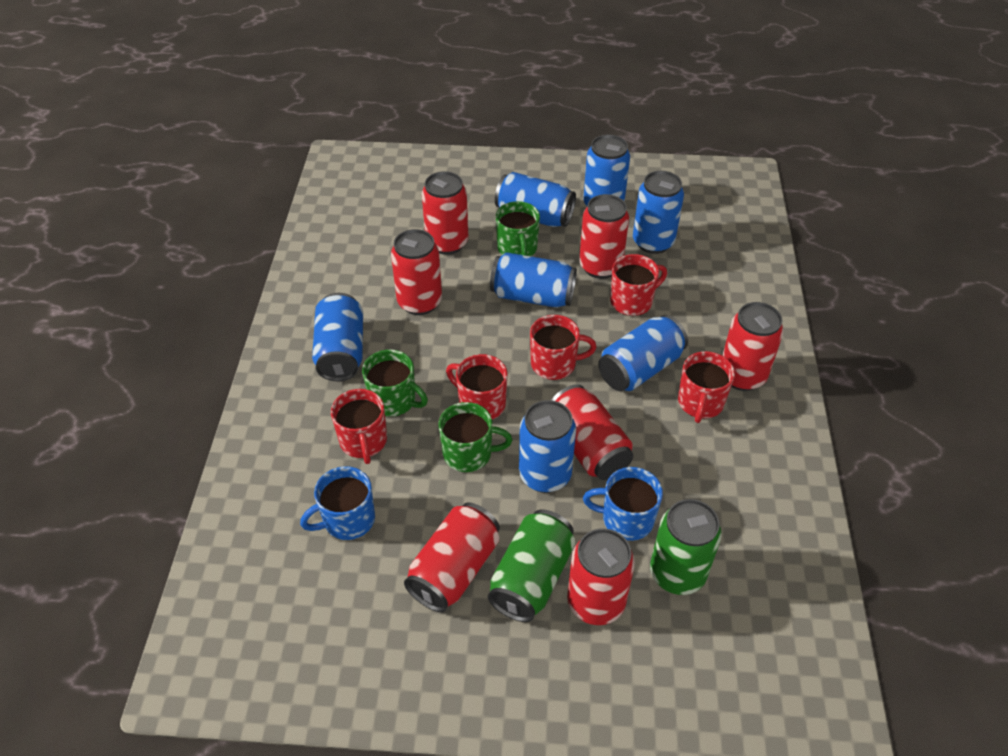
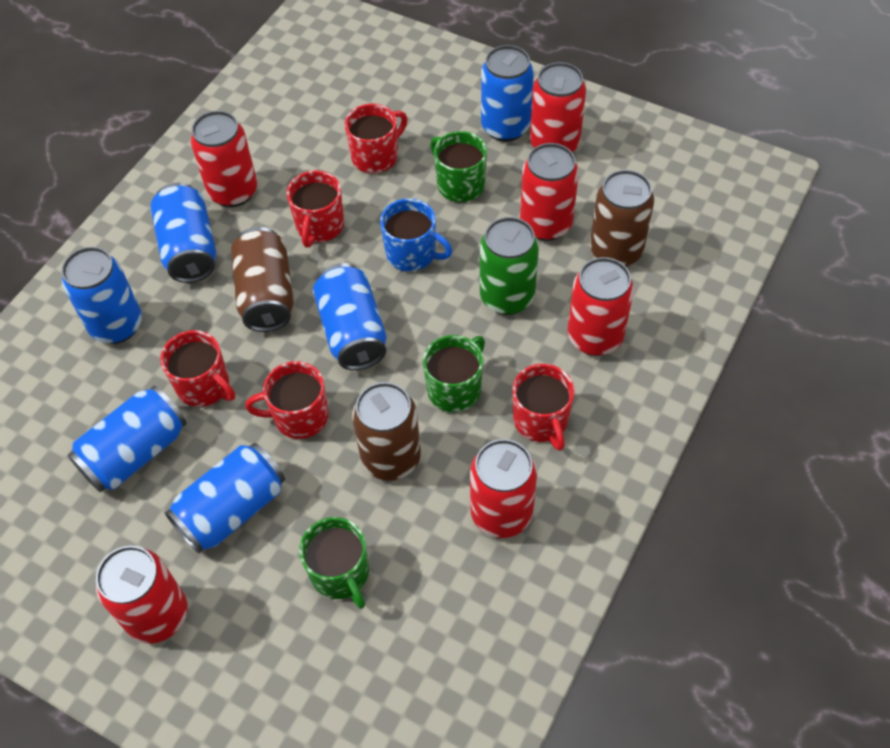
blue can: [312,293,363,381] [490,252,577,308] [495,172,576,227] [519,400,576,493] [583,135,630,206] [598,315,688,391] [633,171,684,254] = 7 -> [61,247,142,344] [68,386,187,492] [150,183,216,283] [165,443,285,554] [313,263,387,370] [481,45,534,142] = 6
blue mug: [300,466,375,540] [583,467,663,541] = 2 -> [380,198,452,272] = 1
brown can: none = 0 -> [231,227,294,332] [352,382,421,481] [590,170,654,266] = 3
green can: [488,509,575,622] [650,499,722,595] = 2 -> [480,217,539,315] = 1
red can: [391,229,442,315] [404,503,500,612] [422,171,468,255] [552,384,633,480] [567,528,635,625] [579,194,629,279] [722,302,784,391] = 7 -> [96,546,187,644] [191,111,257,207] [470,439,537,538] [520,143,579,241] [530,62,586,152] [568,257,634,356] = 6

